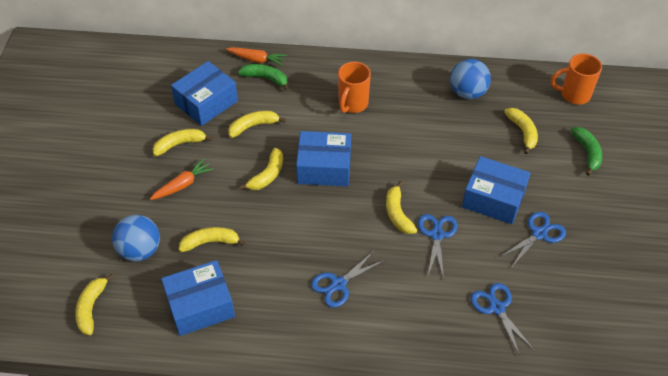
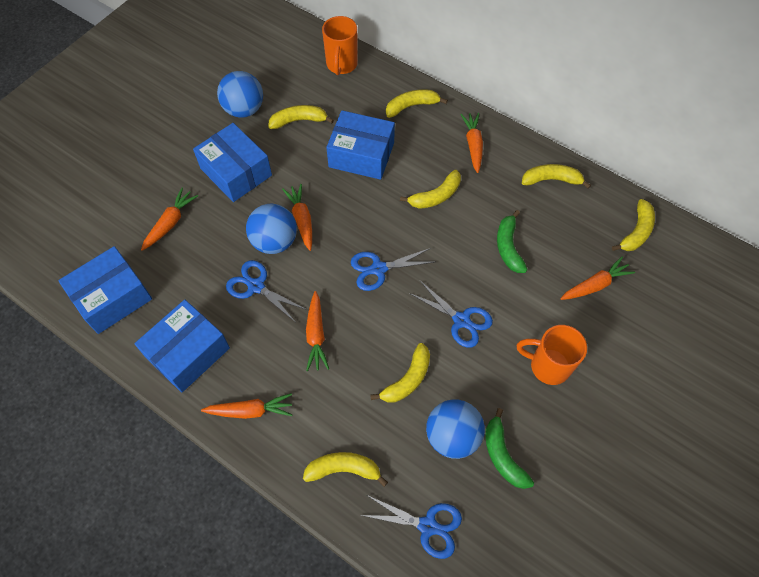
blue ball: [112,215,160,261] [450,59,491,99] = 2 -> [217,71,263,117] [246,204,297,254] [426,399,485,459] = 3
orange carrot: [150,158,214,200] [226,47,287,66] = 2 -> [141,188,198,251] [201,393,293,419] [282,184,312,251] [306,291,329,371] [460,113,483,173] [560,257,635,300] = 6

